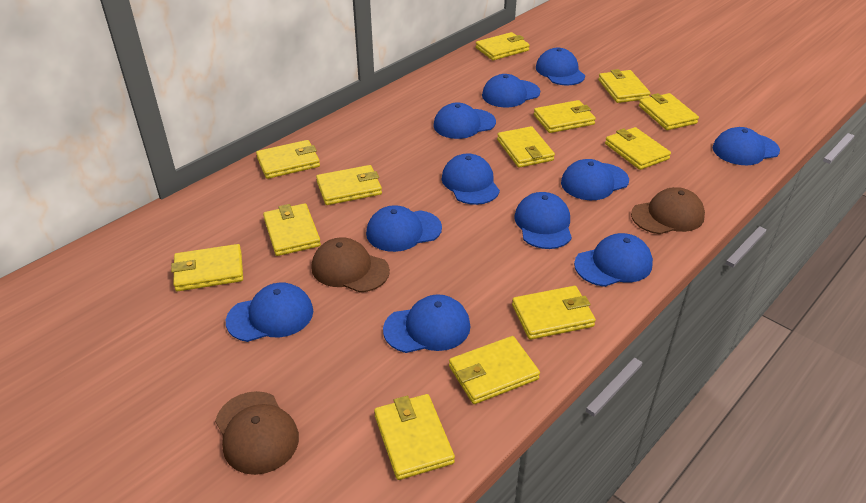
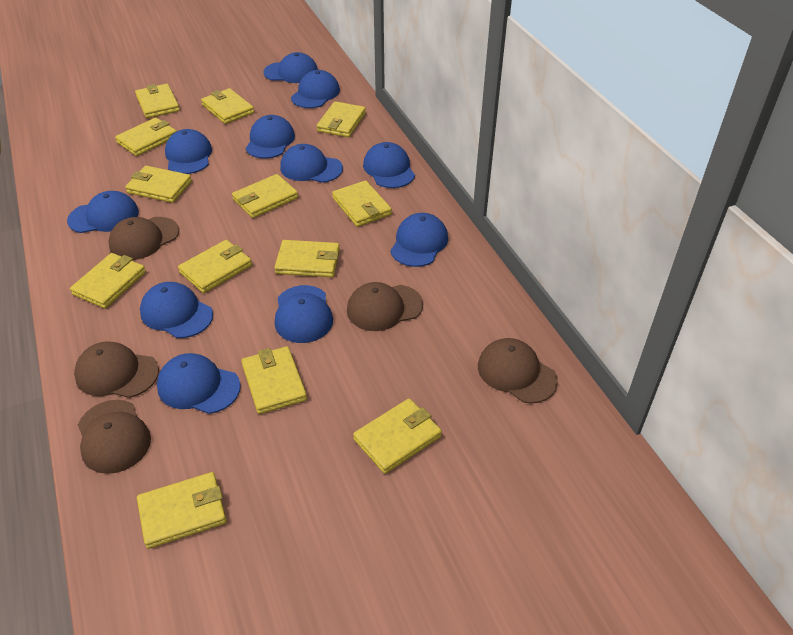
brown cap: [215,391,299,475] [311,237,390,293] [631,187,705,234] = 3 -> [74,341,159,398] [78,400,151,474] [109,217,179,260] [347,282,423,331] [478,338,558,403] = 5

